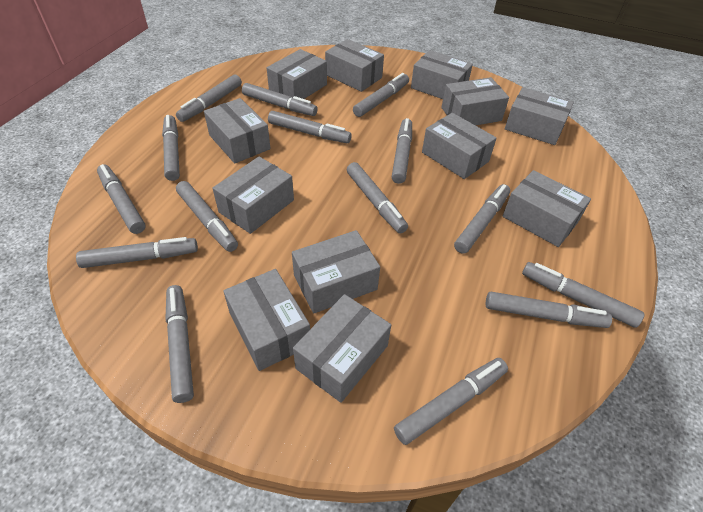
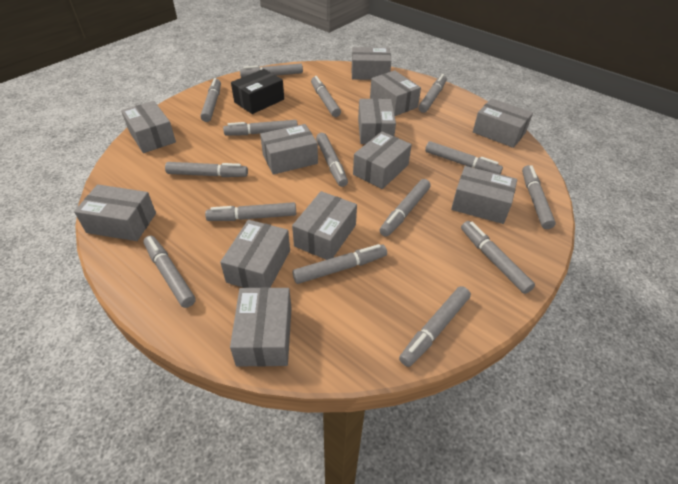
black box: none = 0 -> [231,69,284,114] = 1

